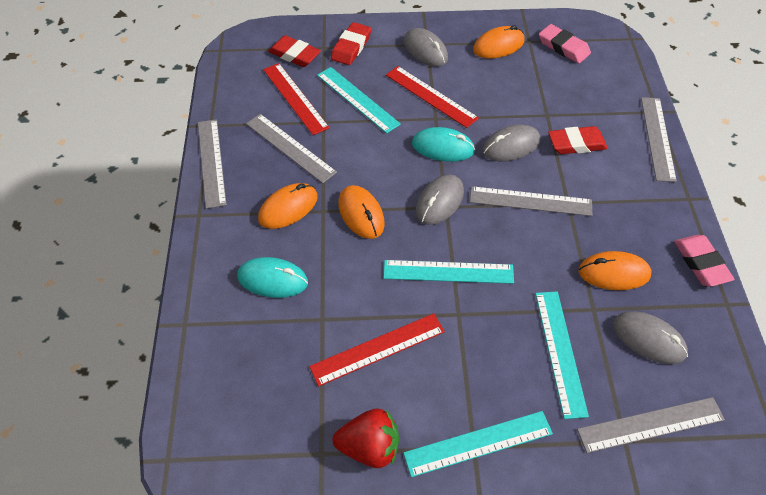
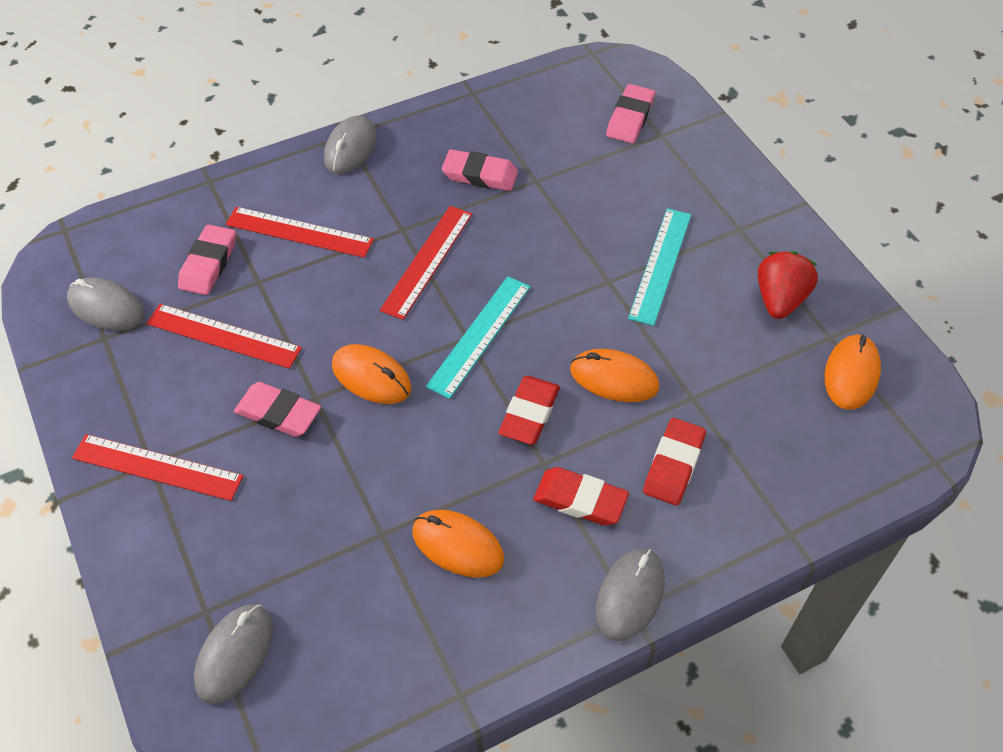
grey ruler: [198,119,227,209] [246,114,337,183] [470,186,592,216] [577,397,725,453] [641,97,677,182] = 5 -> none = 0
pink eraser: [539,24,591,63] [674,235,735,287] = 2 -> [178,225,236,295] [234,382,321,437] [442,149,518,191] [606,84,655,143] = 4
red ruler: [263,63,330,135] [309,313,445,387] [386,66,479,128] = 3 -> [72,434,243,501] [146,304,302,369] [226,207,374,258] [380,206,472,320] = 4
turquoise mouse: [237,257,308,298] [412,127,475,162] = 2 -> none = 0
turquoise ruler: [317,67,401,133] [384,260,514,284] [403,411,553,477] [535,291,589,419] = 4 -> [426,276,530,399] [628,208,691,326] = 2

